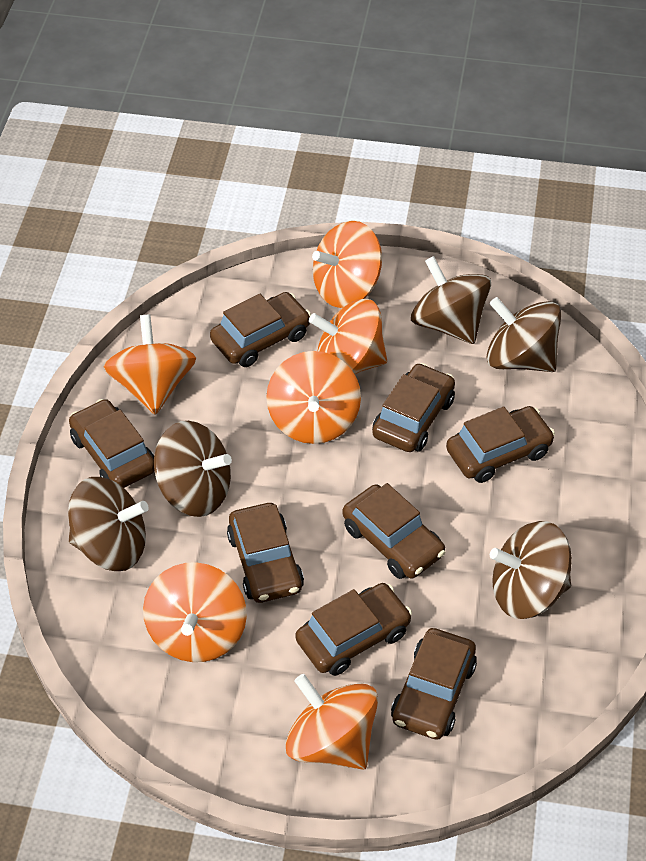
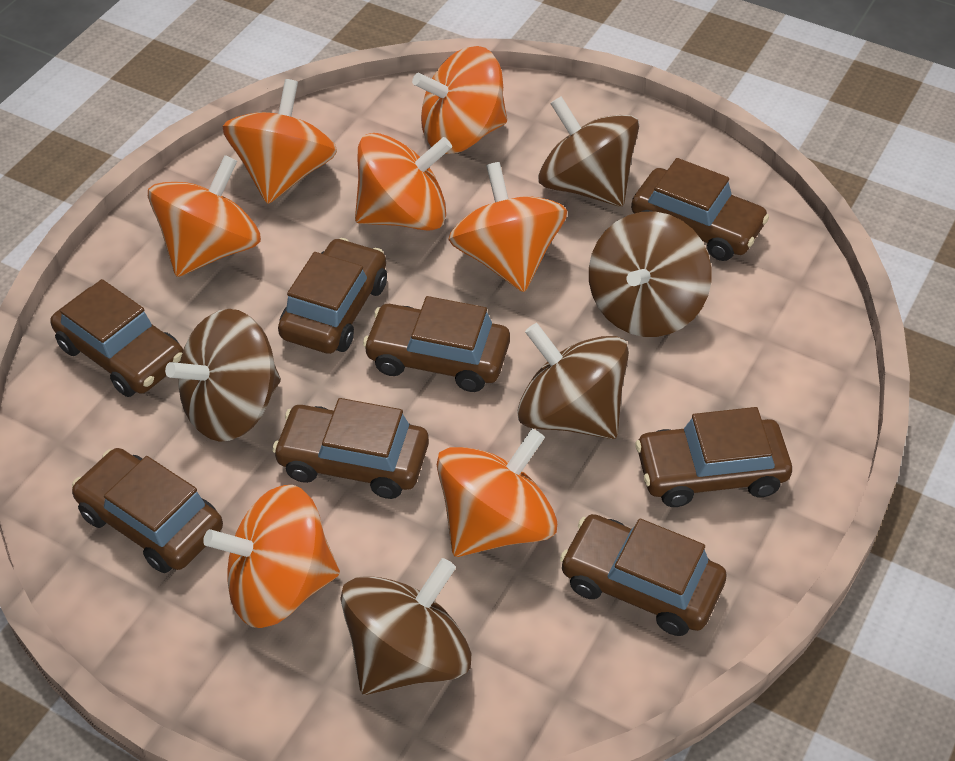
orange spinning top: [104,314,196,415] [143,562,247,662] [266,351,361,444] [286,674,378,770] [309,299,387,374] [312,221,382,308] = 6 -> [148,155,261,277] [203,485,340,628] [223,79,337,204] [355,133,452,230] [412,46,507,154] [437,429,557,557] [448,162,567,292] = 7

